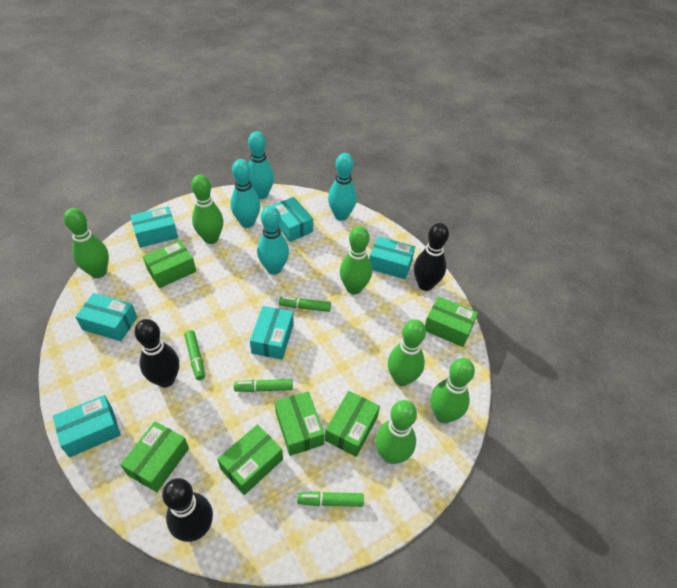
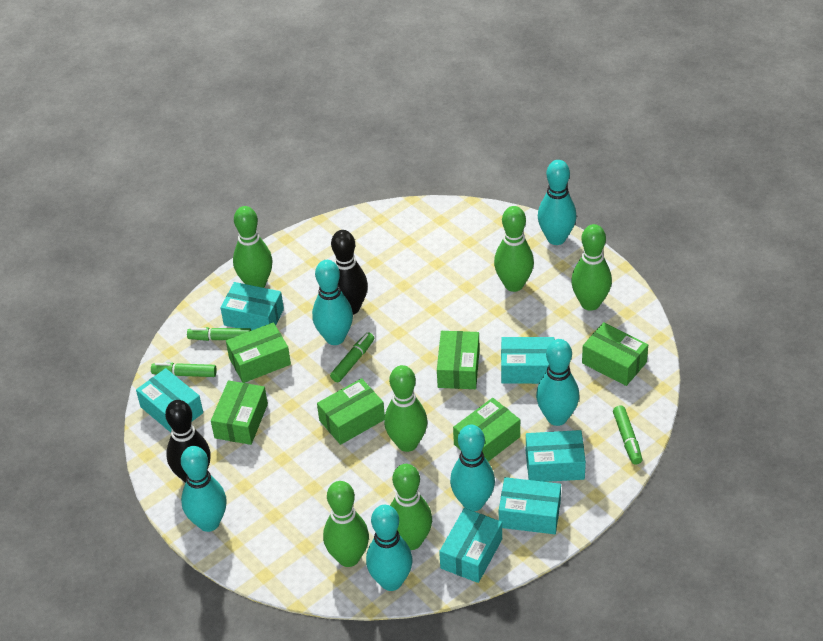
black bowling pin: [134,319,179,388] [162,478,213,542] [414,223,449,291] = 3 -> [165,400,211,483] [331,230,368,315] = 2
turquoise bowling pin: [231,159,260,228] [248,131,274,199] [257,205,289,275] [328,153,357,221] = 4 -> [181,446,227,532] [312,260,353,345] [366,505,412,591] [450,425,495,511] [536,339,579,426] [538,160,577,245] = 6

